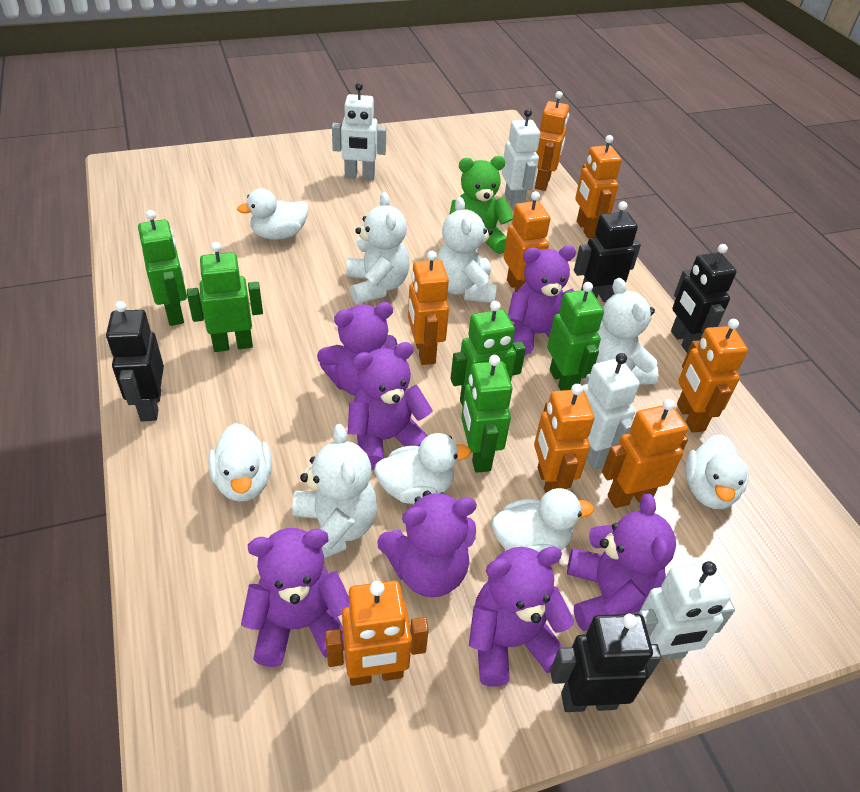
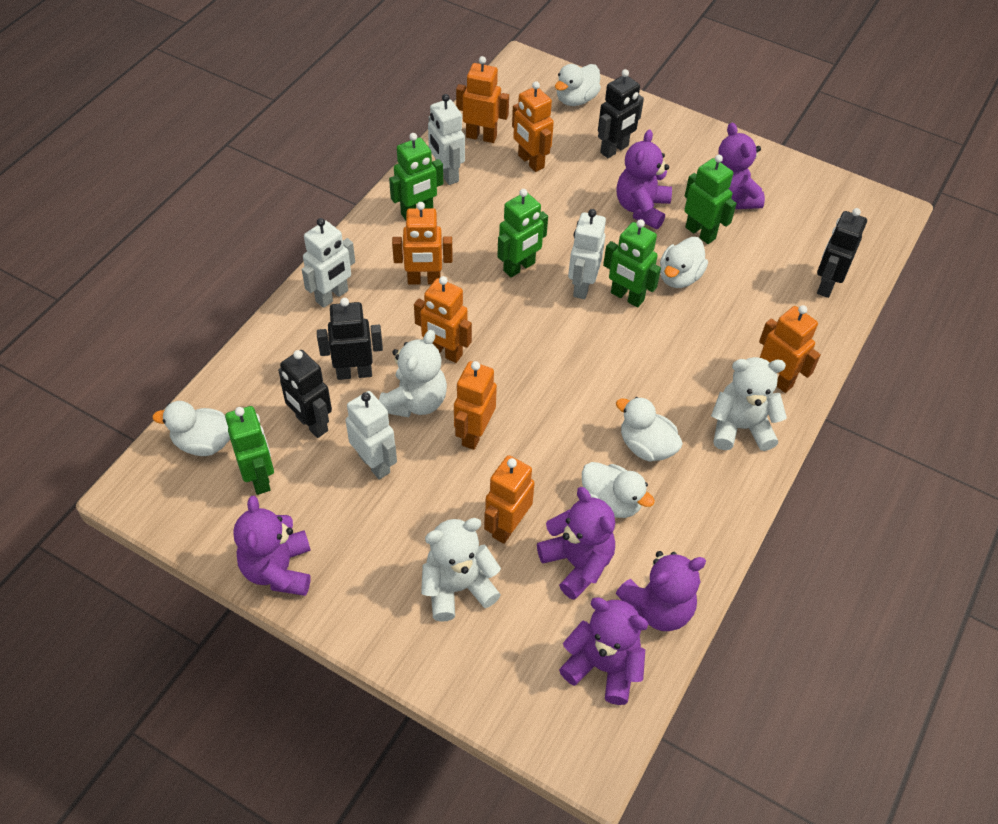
green teddy bear: [449,156,513,254] = 1 -> none = 0
orange robot: [325,581,429,686] [408,251,449,365] [503,191,550,292] [534,384,594,493] [535,91,569,191] [575,135,622,238] [602,399,688,508] [677,319,748,433] = 8 -> [392,202,453,285] [414,276,472,363] [454,361,497,450] [456,56,509,143] [484,455,535,544] [512,81,554,172] [759,305,821,393] = 7
purple teddy bear: [241,528,349,667] [317,302,397,396] [348,342,433,470] [377,491,477,597] [469,547,574,687] [508,245,576,355] [567,494,676,631] = 7 -> [233,496,311,596] [537,487,615,600] [559,597,648,705] [616,551,706,631] [617,130,672,229] [718,123,765,209] = 6
white teddy bear: [292,424,377,558] [347,192,410,304] [436,197,497,303] [596,278,658,385] = 4 -> [379,330,447,417] [421,518,501,622] [711,357,787,451] = 3

